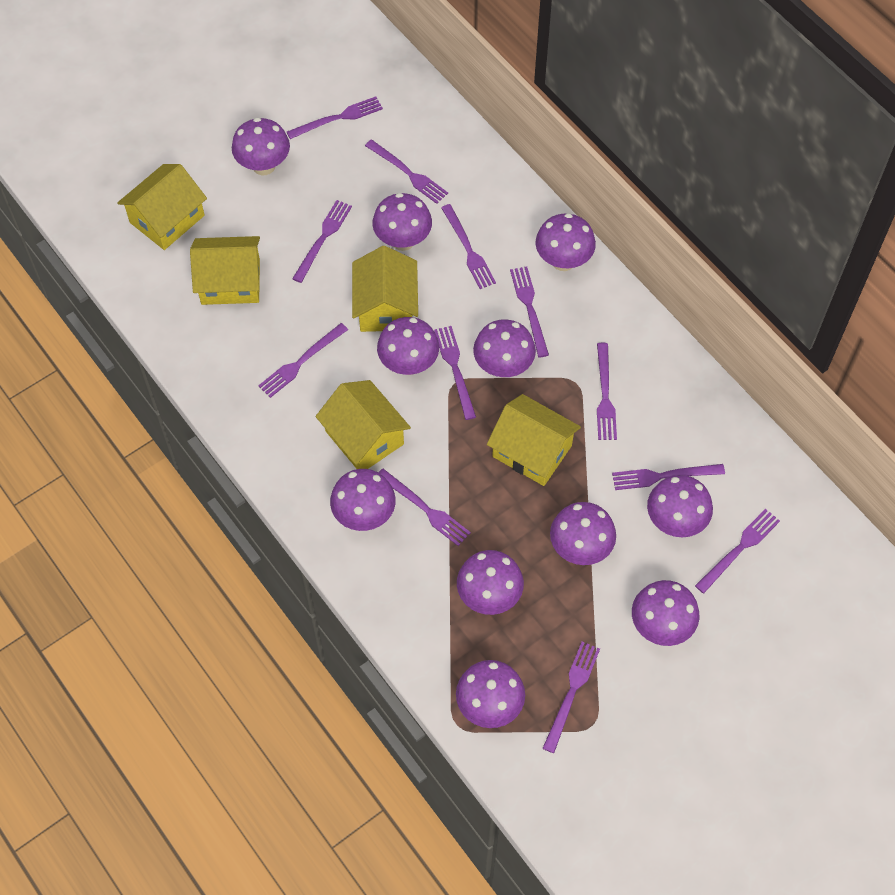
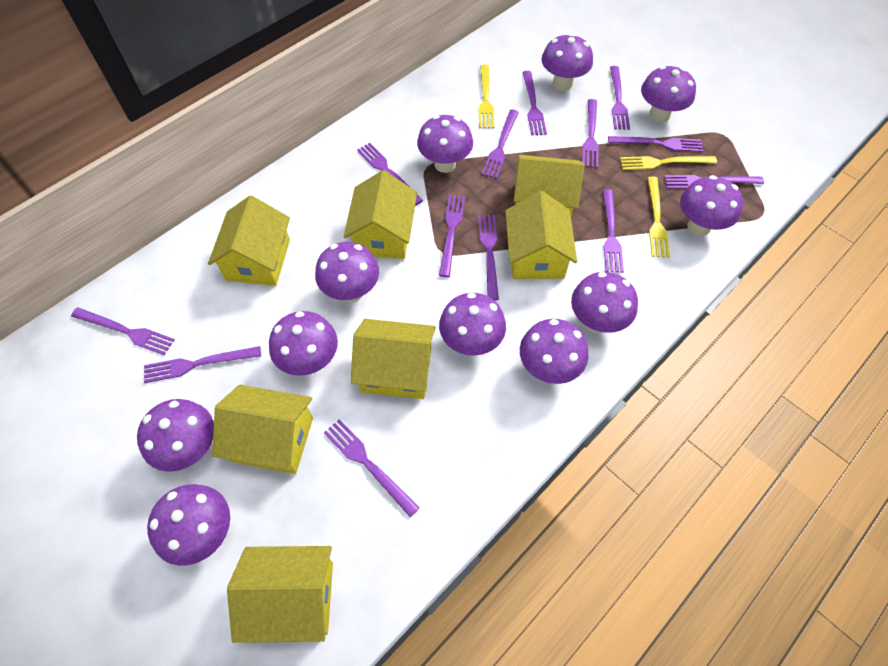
purple fork: [258,323,348,398] [287,96,383,139] [292,200,352,283] [365,140,448,204] [378,469,471,546] [434,326,476,420] [441,204,496,289] [510,266,549,357] [542,642,600,753] [597,343,617,440] [612,464,725,490] [695,509,780,594] = 12 -> [71,308,175,355] [144,346,261,383] [324,419,419,517] [357,143,423,205] [439,195,465,277] [478,215,499,300] [482,110,519,178] [522,71,547,135] [582,99,599,168] [603,189,624,273] [608,136,703,152] [610,66,630,130] [664,175,764,189] = 13
yellow fork: none = 0 -> [478,65,495,128] [620,156,717,170] [647,176,670,258] = 3
yellow house: [117,164,207,250] [190,236,260,305] [316,380,411,469] [352,246,418,332] [487,394,581,486] = 5 -> [208,195,290,286] [212,385,313,474] [227,546,333,643] [343,170,417,259] [351,319,436,399] [505,191,577,279] [514,155,585,216] = 7

